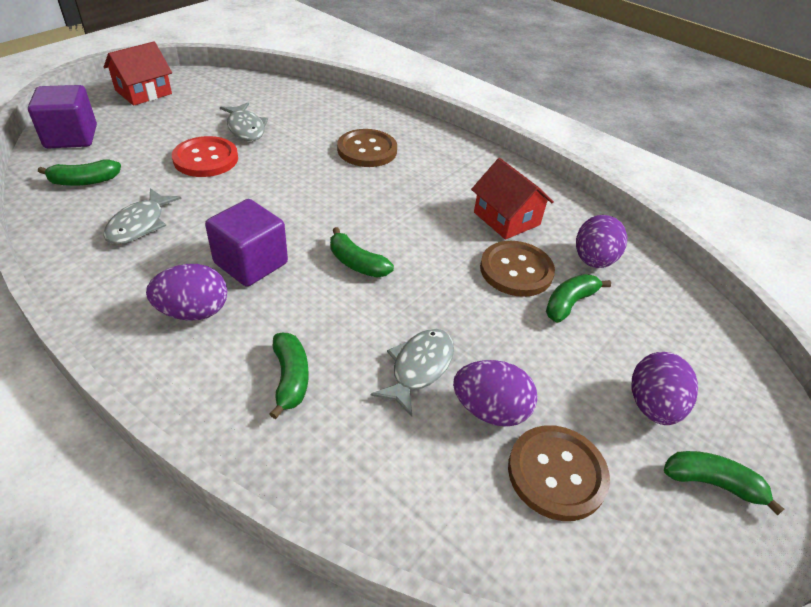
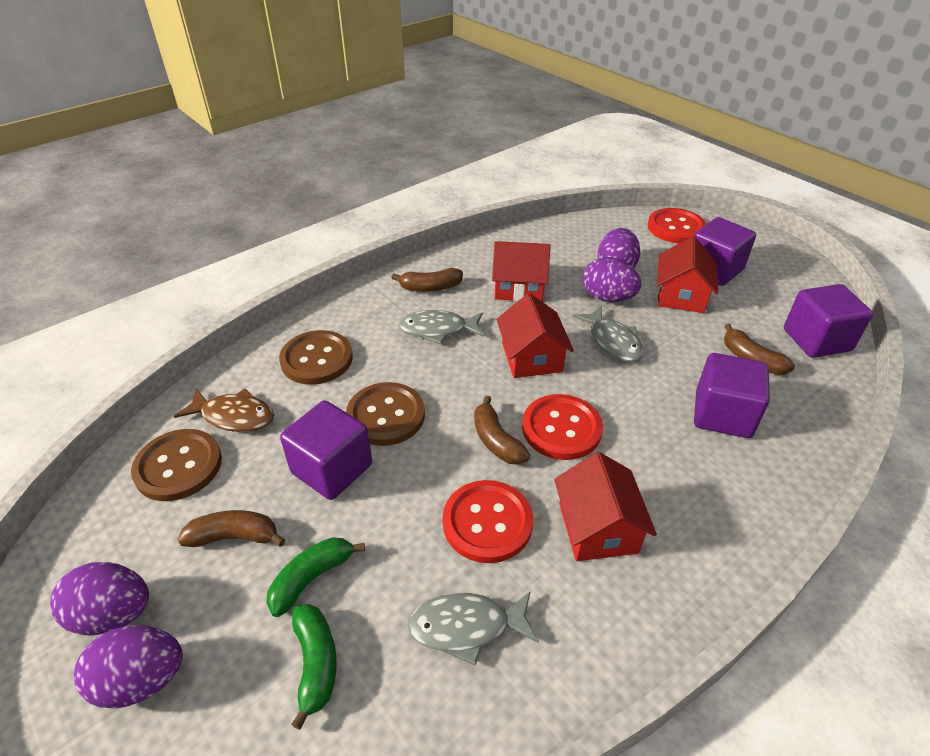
brown banana: none = 0 -> [178,510,285,547] [391,268,463,292] [474,396,530,465] [724,323,795,375] = 4
brown fish: none = 0 -> [174,388,274,432] = 1
green banana: [38,159,121,186] [270,333,309,419] [330,227,394,278] [546,274,611,323] [664,451,784,516] = 5 -> [266,537,365,617] [291,604,337,730] = 2
purple cube: [28,85,97,149] [205,199,288,287] = 2 -> [280,400,372,500] [694,217,756,286] [694,353,770,438] [784,284,873,358] = 4
red button: [172,136,238,177] = 1 -> [442,480,533,563] [522,394,603,460] [648,208,706,243] = 3
red house: [104,42,172,106] [471,158,554,240] = 2 -> [492,241,551,302] [496,293,574,378] [554,452,657,561] [657,236,718,313] = 4

